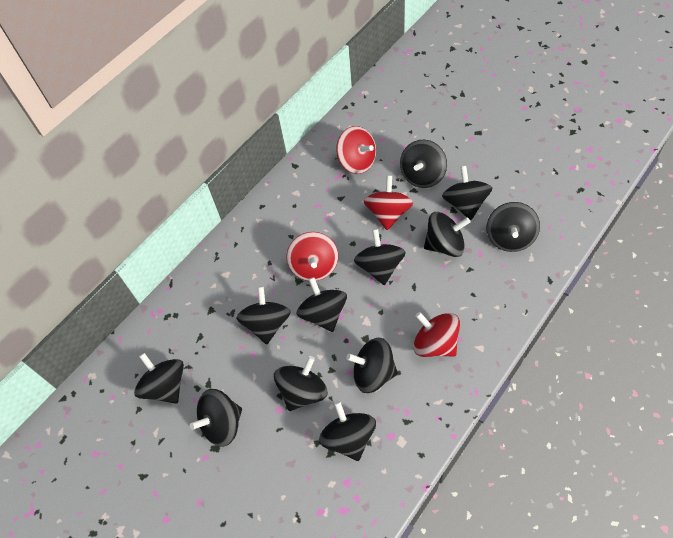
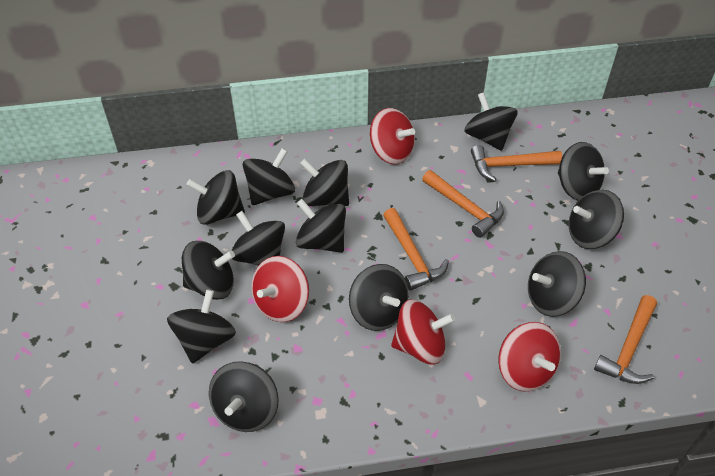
black spinning top: [134,353,184,404] [190,389,242,447] [237,286,291,344] [274,356,328,411] [296,277,347,332] [319,401,376,461] [346,338,398,393] [354,229,406,285] [400,140,447,188] [424,212,470,257] [442,166,492,220] [487,202,540,252] = 12 -> [167,290,236,364] [182,241,235,300] [186,170,245,225] [209,361,279,432] [231,211,285,266] [243,148,295,205] [296,199,346,253] [300,159,349,206] [349,264,409,331] [464,92,518,151] [528,251,586,317] [558,142,609,200] [568,190,624,249] = 13
orange hammer: none = 0 -> [383,208,449,291] [422,170,504,238] [471,145,562,182] [594,295,657,384] = 4

